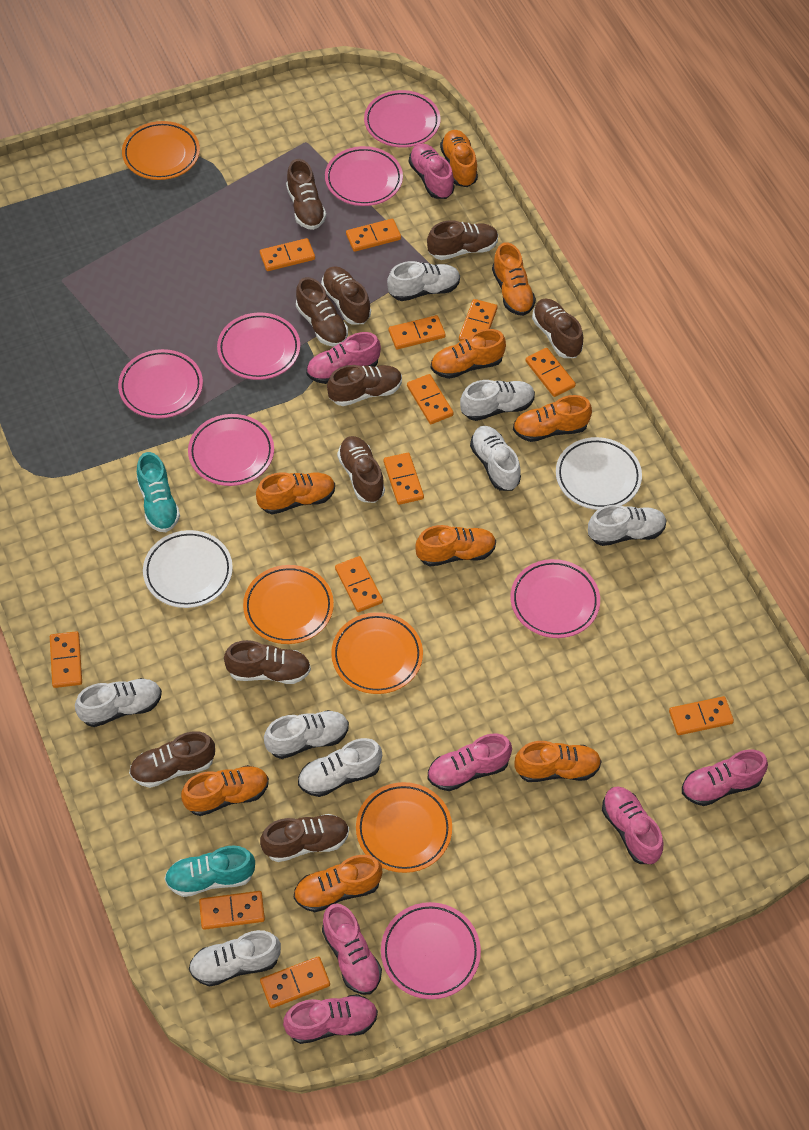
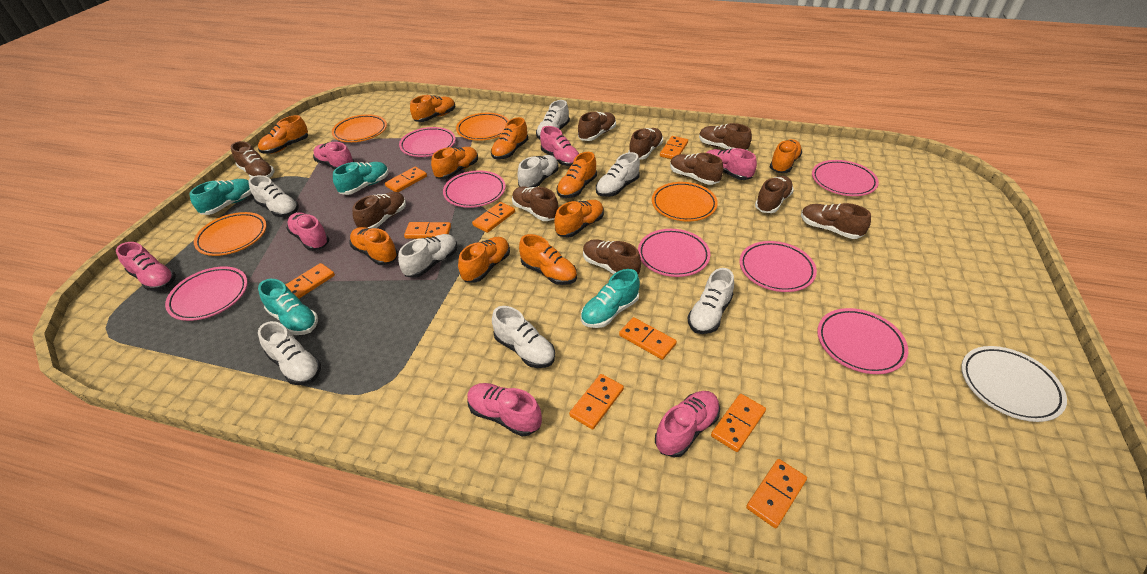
orange domino: [50,631,82,688] [199,891,265,930] [260,238,315,271] [260,956,330,1008] [335,556,383,612] [346,219,401,252] [384,453,424,505] [389,315,446,349] [407,374,454,424] [459,299,498,341] [525,348,576,397] [669,696,734,735] = 12 -> [285,263,335,299] [385,167,427,192] [404,222,451,239] [472,202,515,233] [569,374,624,429] [619,317,677,360] [660,136,688,159] [711,394,766,452] [746,459,807,528] = 9
orange shoe: [181,765,269,816] [256,472,335,515] [294,855,383,912] [416,525,496,566] [431,329,506,379] [440,130,478,187] [492,242,536,316] [513,395,592,442] [515,741,602,782] = 9 -> [258,115,308,154] [350,227,398,265] [410,95,456,122] [431,147,478,179] [458,237,510,283] [491,117,528,159] [519,234,577,285] [554,200,604,238] [557,152,597,198] [770,139,802,173] = 10
turquoise shoe: [137,452,180,532] [164,845,255,897] = 2 -> [189,179,251,215] [258,279,318,335] [333,162,389,195] [581,269,640,328] = 4
white plate: [143,530,233,608] [556,437,642,510] = 2 -> [961,346,1067,422] = 1

